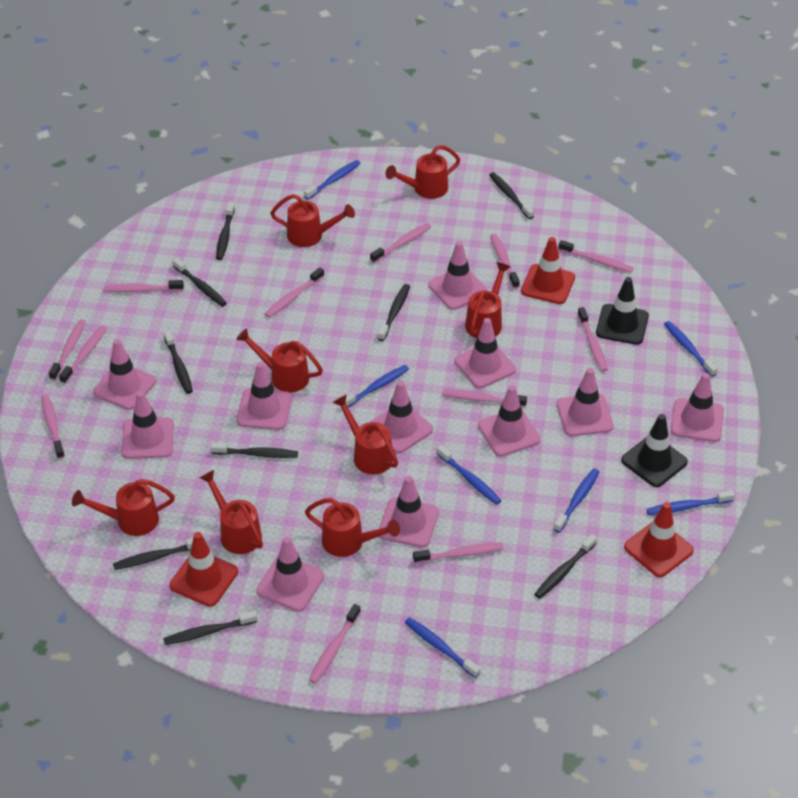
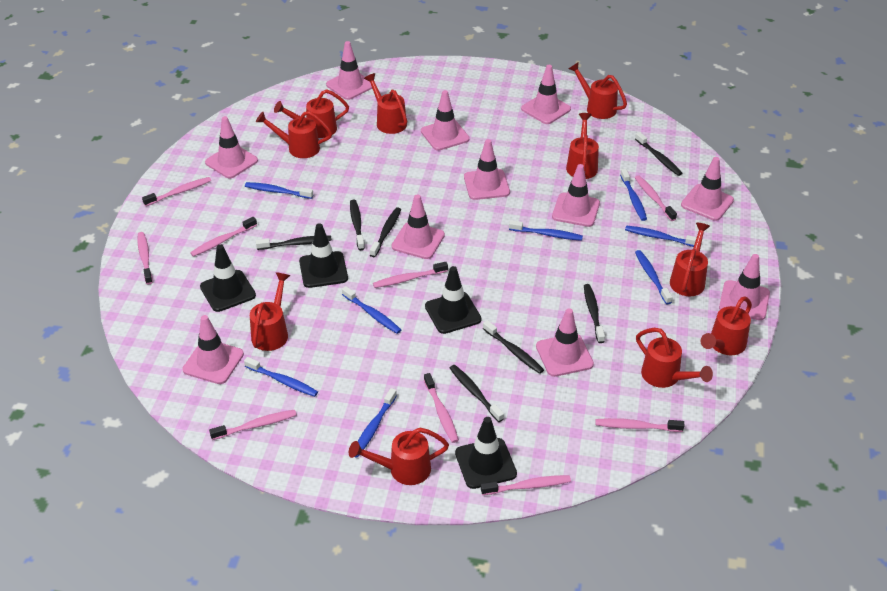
black toothbrush: [113,538,193,570] [163,611,257,645] [164,330,193,394] [172,258,227,307] [210,443,298,458] [216,202,235,260] [378,284,410,341] [489,172,534,219] [534,534,597,599] = 9 -> [256,235,332,250] [350,200,365,250] [370,207,401,257] [450,365,504,422] [483,320,544,374] [584,284,605,343] [635,132,682,176] = 7
black traffic cone: [596,277,649,345] [621,414,688,487] = 2 -> [200,244,256,312] [299,223,348,288] [425,266,481,334] [455,417,517,489] = 4
blue toothbrush: [304,160,361,200] [345,365,409,407] [405,617,481,678] [437,445,501,505] [554,469,599,533] [646,490,735,515] [664,321,718,377] = 7 -> [244,357,318,397] [245,182,313,199] [342,286,401,334] [355,388,397,458] [509,220,583,241] [620,169,647,221] [625,225,697,247] [635,250,673,304] = 8
pink toothbrush: [41,395,65,459] [49,320,86,380] [59,325,107,384] [104,280,184,292] [265,267,324,318] [309,604,361,684] [370,223,431,263] [413,543,504,563] [442,389,527,407] [490,233,520,289] [558,240,634,273] [578,307,608,372] = 12 -> [137,232,153,284] [142,177,211,206] [190,217,257,257] [209,410,297,440] [373,262,448,288] [424,373,459,443] [481,475,571,495] [596,418,684,432] [635,175,677,221] = 9
red traffic cone: [169,532,238,607] [521,237,575,304] [624,502,694,577] = 3 -> none = 0
red watering can: [72,479,175,536] [200,470,263,554] [236,328,323,393] [270,194,355,247] [305,498,400,557] [333,394,398,475] [385,145,460,199] [465,262,511,338] = 8 -> [250,272,290,351] [256,111,332,158] [274,89,349,138] [349,428,449,485] [364,73,407,134] [566,113,599,179] [569,62,627,119] [636,328,713,388] [670,223,710,296] [701,297,752,355] = 10

